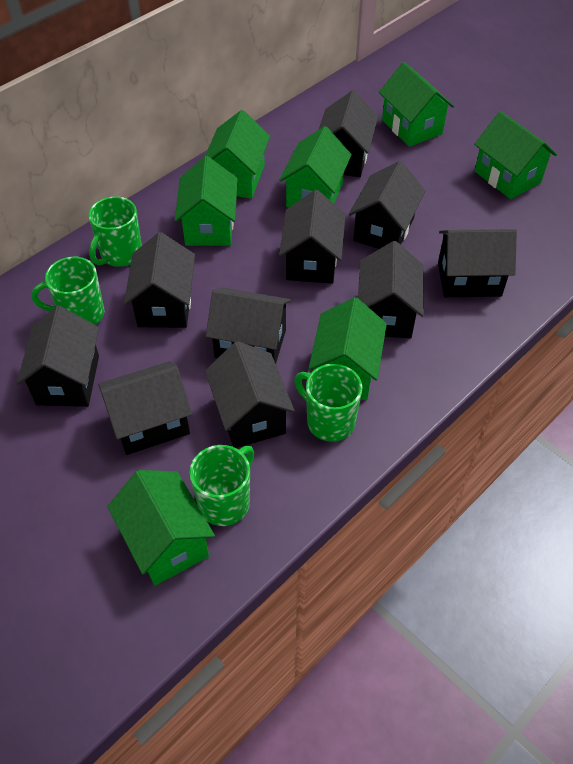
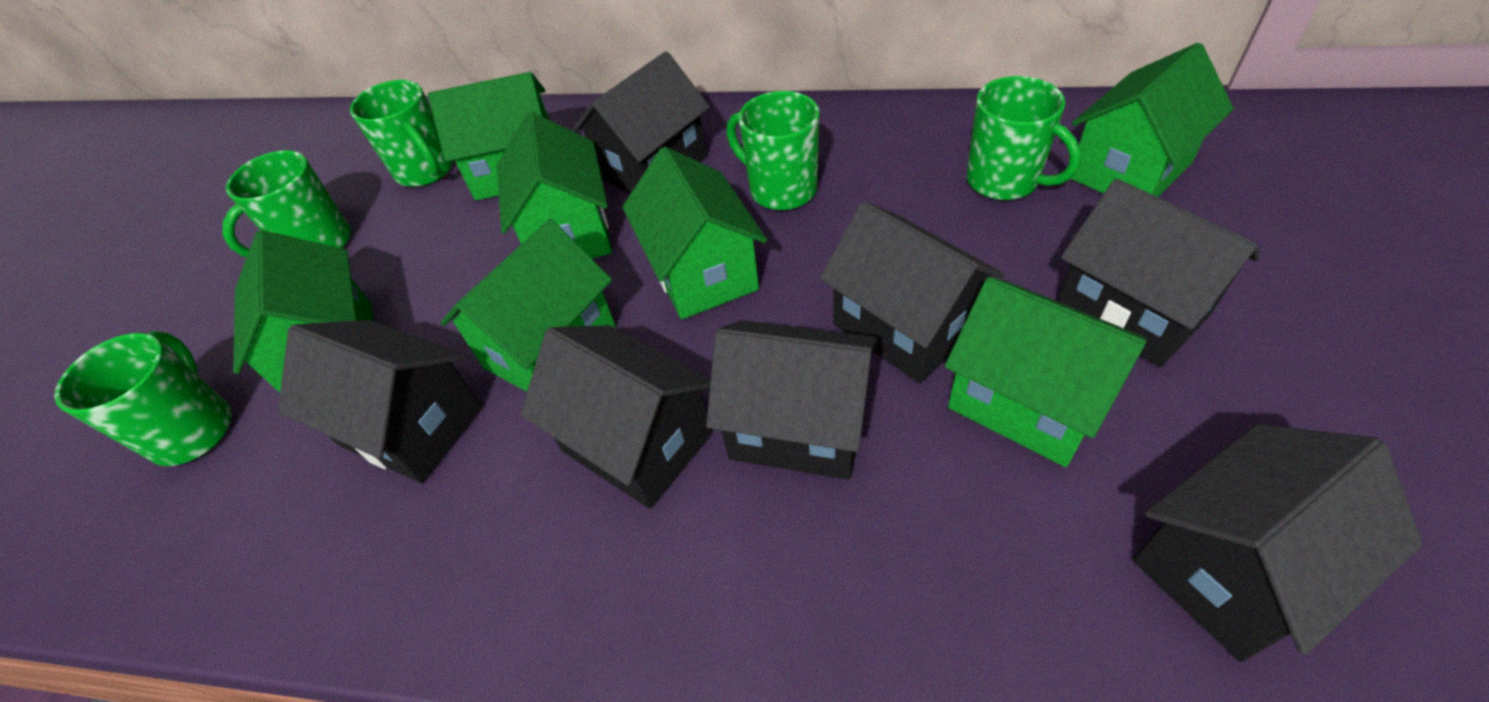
black house: [17,306,99,407] [98,361,192,455] [124,232,195,328] [205,341,295,448] [206,288,291,364] [279,190,346,284] [319,90,378,177] [349,161,425,249] [358,241,424,338] [438,229,517,297] = 10 -> [278,320,482,483] [520,325,712,509] [573,51,710,194] [706,320,878,480] [819,201,1005,383] [1057,179,1260,367] [1133,424,1422,662] = 7
green mug: [32,257,105,325] [88,197,142,267] [189,445,254,526] [295,364,362,442] = 4 -> [54,331,232,466] [222,150,351,258] [350,80,453,187] [727,91,820,210] [967,76,1081,200] = 5

